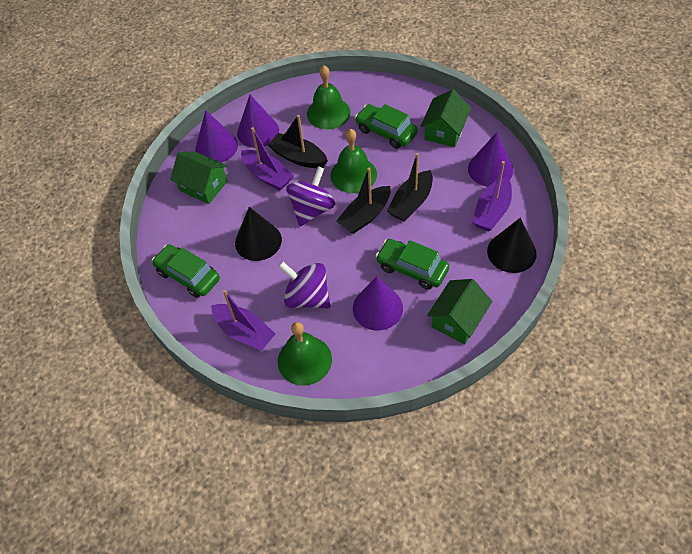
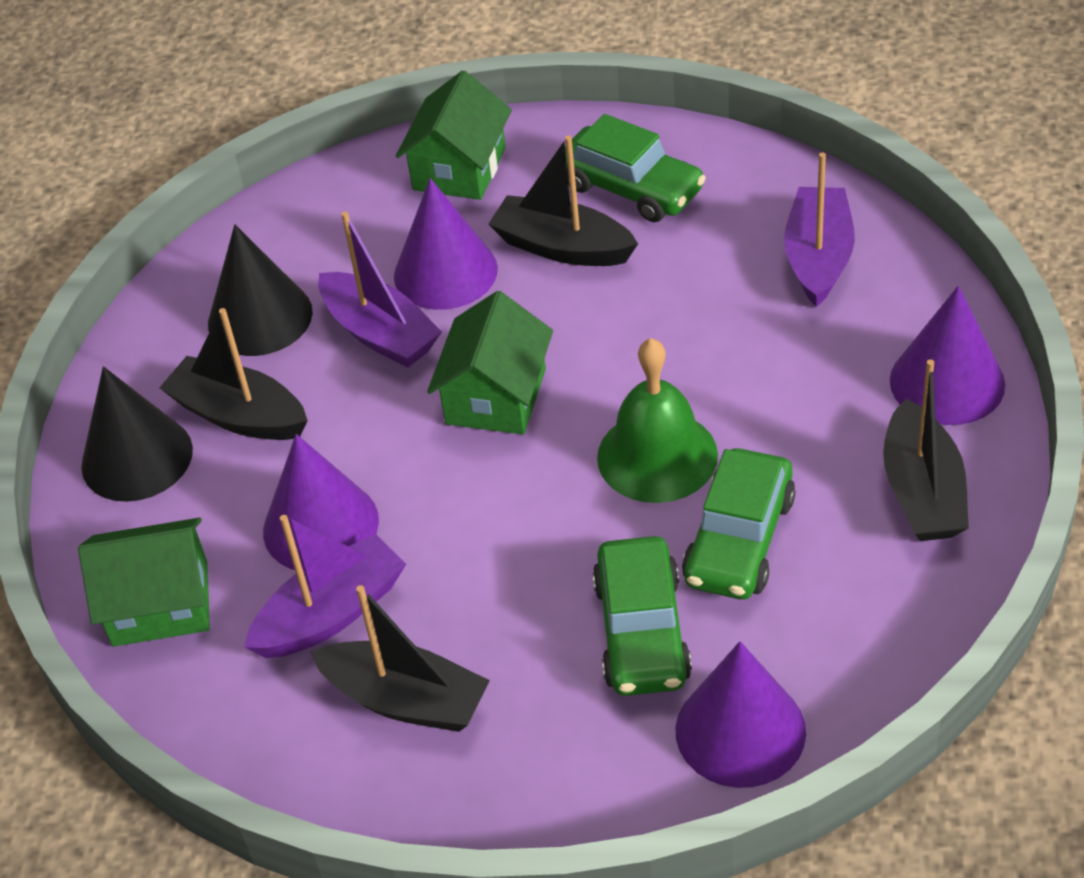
black boat: [268,115,328,168] [336,168,391,234] [387,153,433,222] = 3 -> [159,308,308,440] [310,585,490,732] [488,135,638,266] [883,360,969,541] = 4
green bell: [278,322,332,386] [307,65,350,129] [330,129,377,193] = 3 -> [597,338,718,503] = 1
purple spinning top: [278,261,331,308] [286,166,335,226] = 2 -> none = 0

